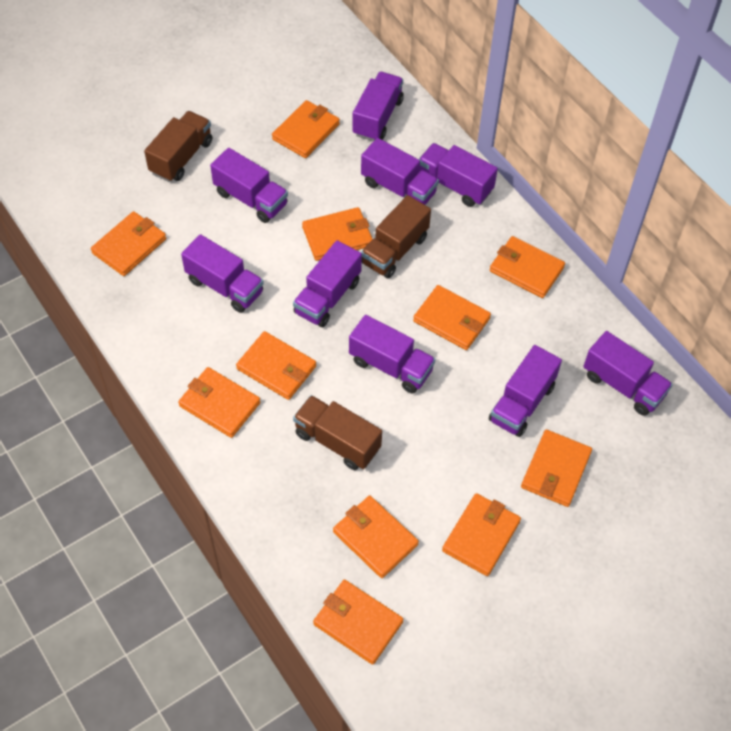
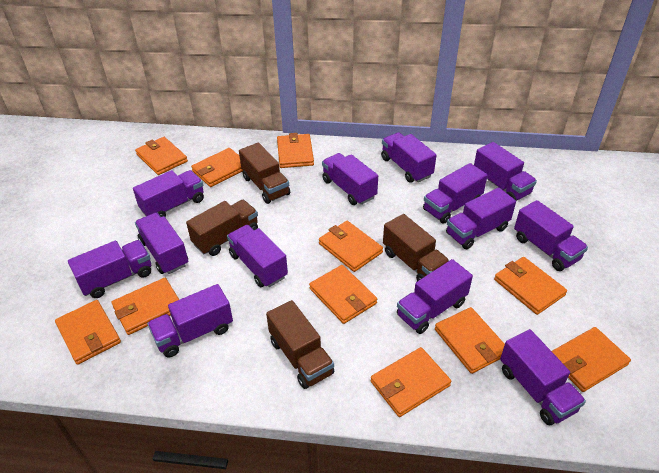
brown truck: [144,111,212,182] [293,395,382,470] [361,195,431,279] = 3 -> [186,200,258,256] [239,142,290,204] [266,300,334,389] [383,214,450,281] = 4
purple truck: [181,234,264,313] [210,148,288,223] [293,240,362,327] [349,315,436,393] [352,72,404,141] [361,138,439,205] [419,143,498,207] [489,345,562,437] [583,331,673,416] = 9 -> [68,240,151,298] [133,170,204,217] [135,213,188,274] [147,284,233,357] [227,225,288,287] [322,153,378,205] [381,132,437,183] [397,259,473,334] [423,163,488,224] [446,187,516,249] [474,142,537,200] [500,329,586,425] [514,200,588,271] = 13

